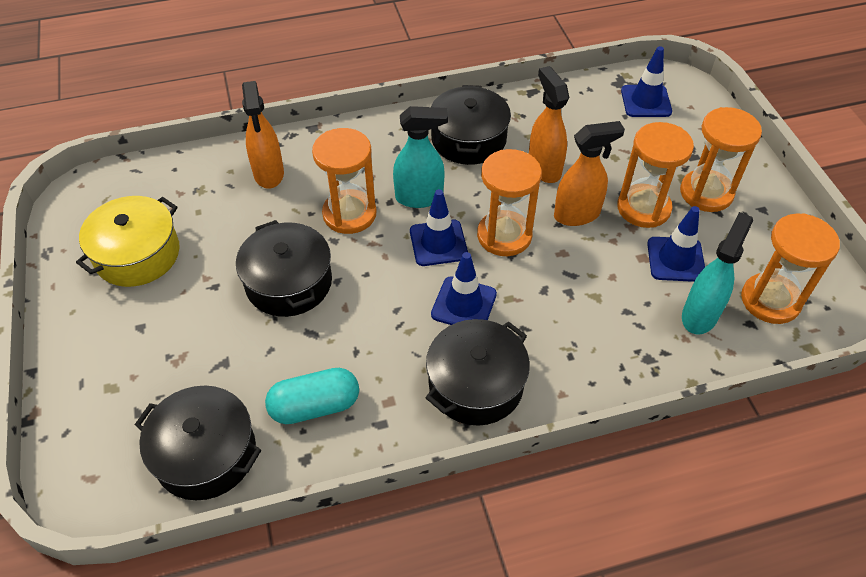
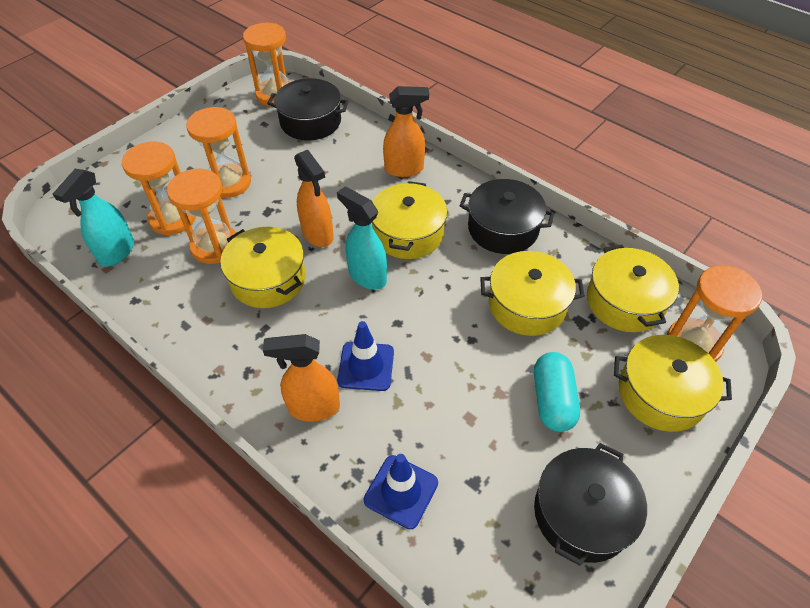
black pot: [135,386,261,500] [236,220,332,317] [426,319,530,426] [431,85,511,165] = 4 -> [267,78,349,141] [460,179,554,254] [534,443,647,566] = 3
blue traffic cone: [410,189,468,266] [431,252,497,325] [621,46,672,117] [647,206,705,282] = 4 -> [337,321,394,391] [364,454,438,529] = 2
yellow pot: [76,196,180,287] = 1 -> [220,227,306,308] [372,181,447,259] [480,251,585,336] [587,245,679,332] [614,335,732,432] = 5

